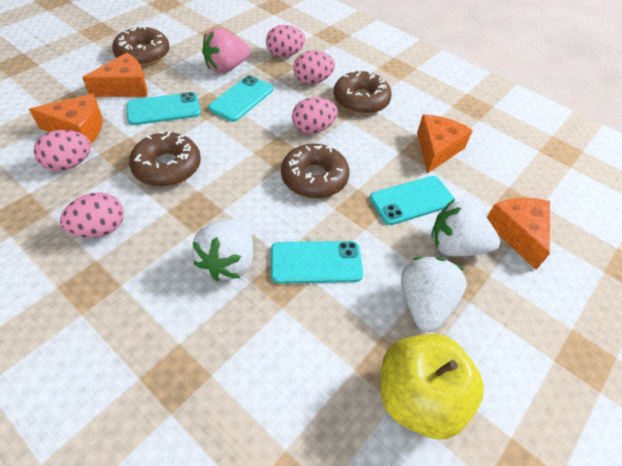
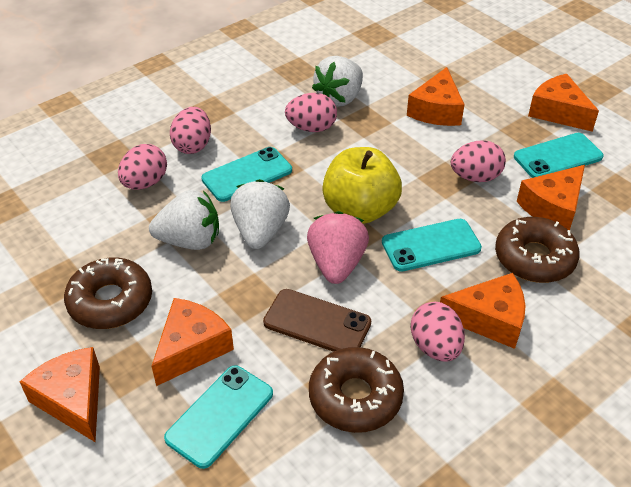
brown donut: [112,26,170,66] [129,131,201,187] [281,144,349,199] [334,70,392,114] = 4 -> [64,257,152,329] [309,347,404,433] [495,217,580,283] = 3
brown phone: none = 0 -> [263,289,371,352] = 1
orange cheese: [29,94,103,144] [82,53,148,97] [417,115,473,173] [487,198,550,270] = 4 -> [20,347,100,442] [152,298,234,386] [407,67,465,126] [440,273,525,349] [516,165,585,230] [528,74,599,132] = 6

